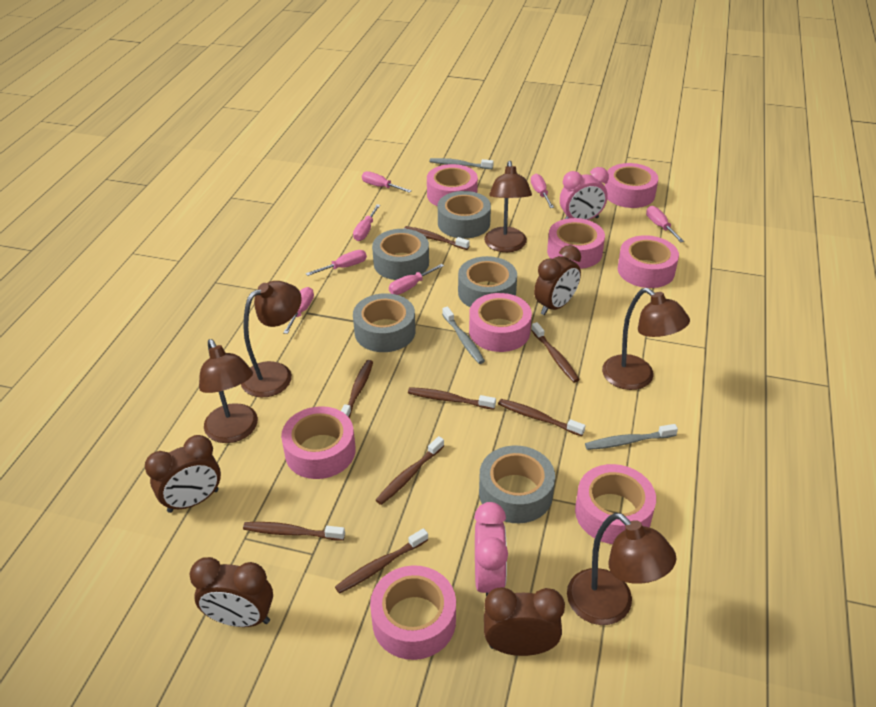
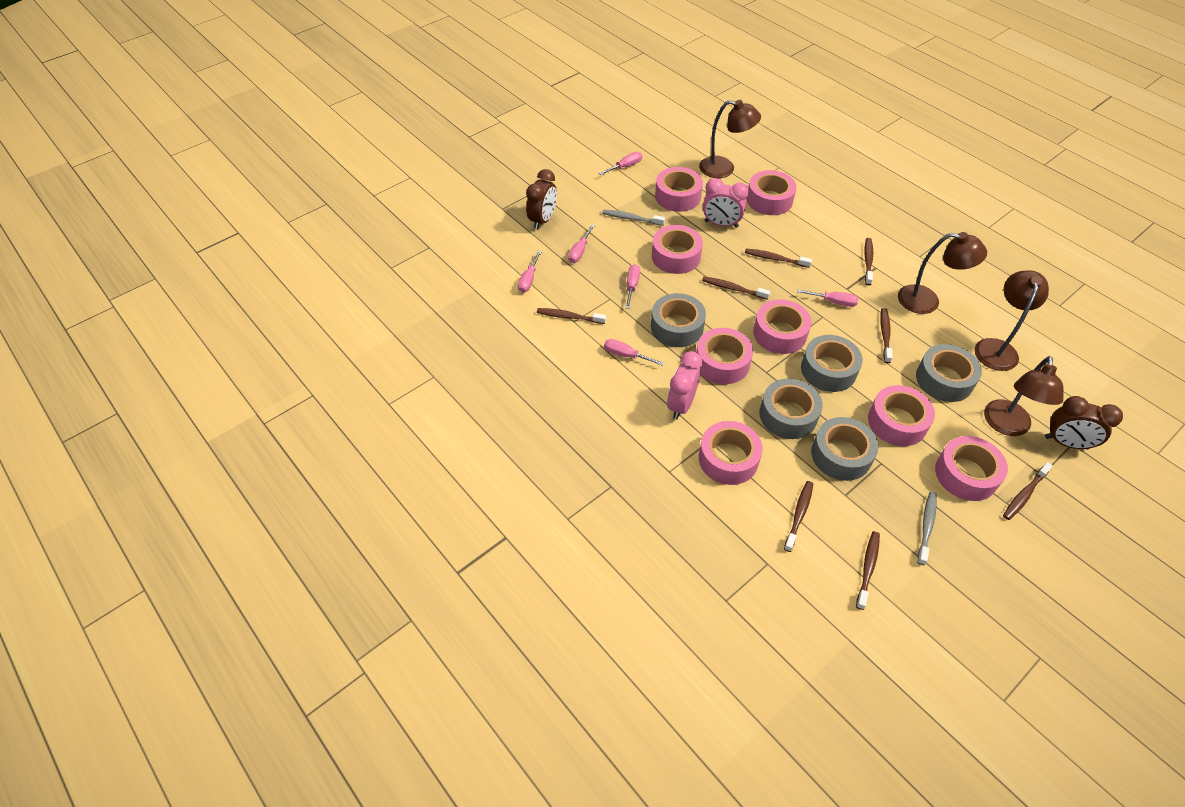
brown clock: [145,435,221,513] [190,557,273,627] [484,587,565,656] [534,245,581,315] = 4 -> [526,169,557,230] [1045,396,1123,449] = 2
brown lamp: [199,339,258,443] [241,281,302,397] [484,161,532,252] [567,513,677,625] [602,288,690,390] = 5 -> [699,100,761,178] [898,232,987,314] [975,270,1049,371] [984,356,1064,436] = 4
grey toothbrush: [429,158,494,169] [442,306,485,364] [585,424,678,450] = 3 -> [602,210,665,226] [917,492,937,565] = 2
pink screwdriver: [283,287,314,334] [306,250,367,276] [353,204,380,241] [362,171,412,193] [389,264,444,295] [531,174,554,208] [646,206,684,242] = 7 -> [518,251,542,293] [568,224,595,263] [599,152,642,175] [604,339,664,366] [625,264,640,309] [797,289,858,307] = 6

